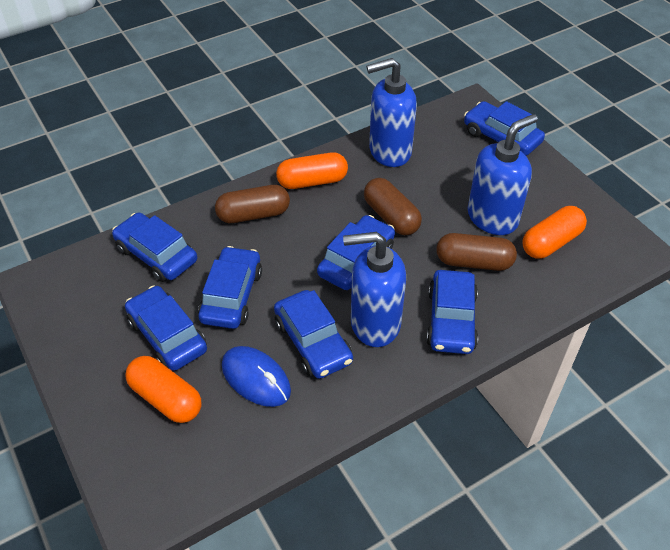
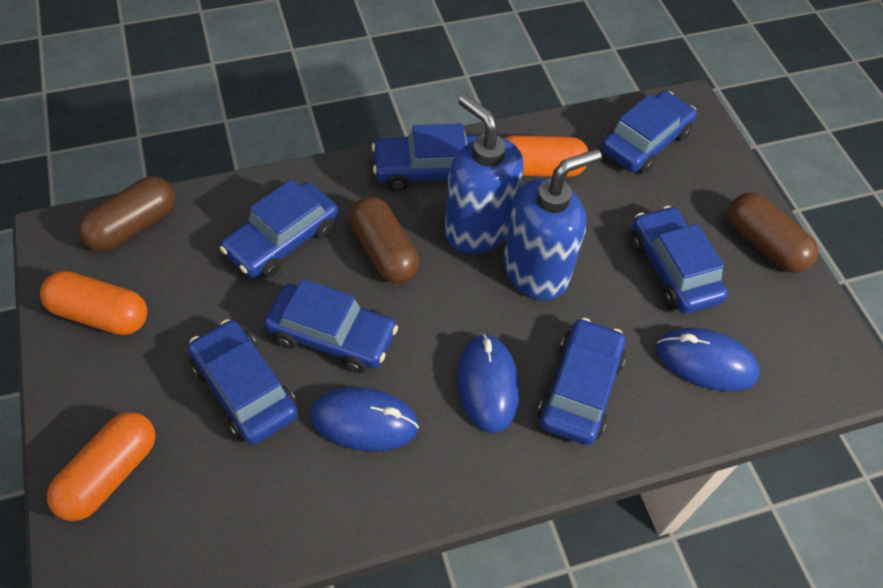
blue mouse: [222,346,291,407] = 1 -> [310,387,419,451] [457,334,520,433] [656,328,760,392] = 3
blue soap dispenser: [343,232,406,347] [366,58,417,167] [468,114,538,235] = 3 -> [445,94,524,254] [503,149,602,300] = 2

